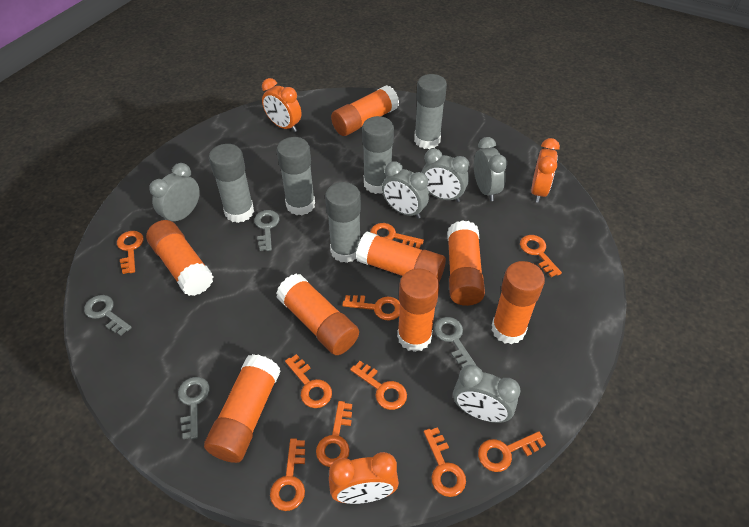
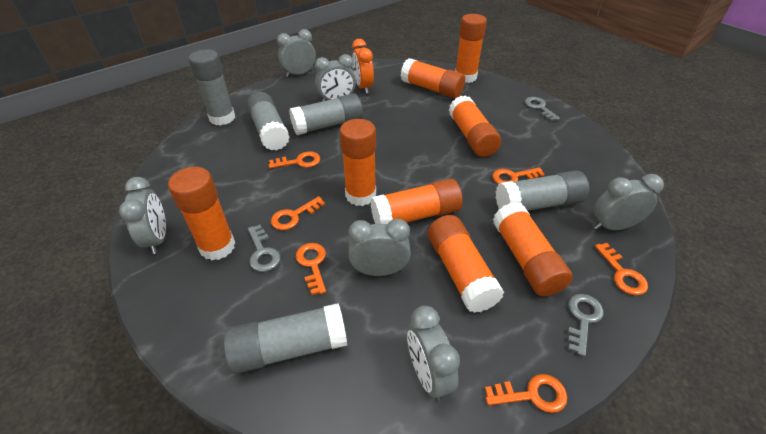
grey clock: [149,163,200,222] [382,161,429,219] [421,148,469,202] [453,365,520,423] [474,137,507,201] = 5 -> [119,177,166,254] [277,29,316,77] [315,54,356,102] [349,219,411,276] [407,306,460,401] [594,174,664,230] = 6
grey key: [84,295,132,336] [178,377,210,439] [254,210,280,251] [434,317,476,368] = 4 -> [248,225,280,272] [525,97,560,121] [568,294,604,357] = 3
orange clock: [262,78,302,132] [329,452,399,504] [531,138,560,203] = 3 -> [352,39,374,94] = 1
orange key: [117,231,144,274] [270,438,305,511] [285,354,332,408] [316,401,352,467] [342,295,400,321] [350,361,407,410] [370,223,424,249] [424,427,466,497] [478,431,546,472] [520,235,562,277] = 10 -> [269,151,320,169] [271,196,325,230] [296,243,326,295] [485,374,567,413] [492,167,545,184] [595,243,648,295] = 6

